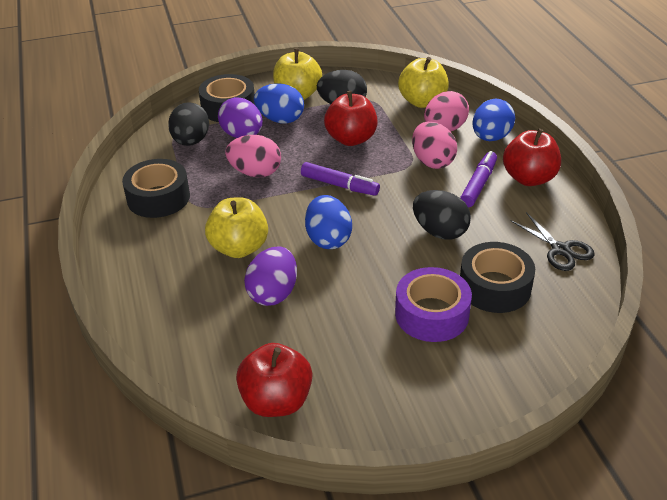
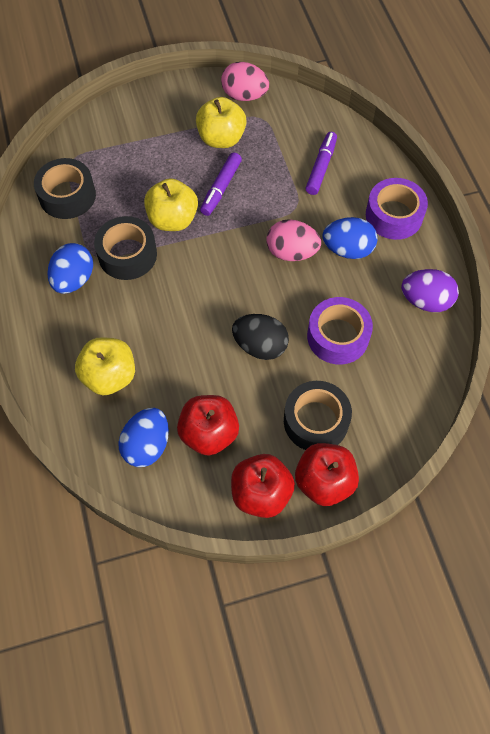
black egg: [168,102,209,146] [317,70,367,104] [413,190,471,240] = 3 -> [232,314,289,360] = 1
black scissors: [511,212,595,271] = 1 -> none = 0
pink egg: [225,135,281,177] [412,121,457,169] [424,91,469,132] = 3 -> [221,62,269,101] [266,219,321,261] = 2
purple egg: [218,97,263,138] [244,246,297,306] = 2 -> [401,269,459,312] = 1
purple tape: [395,267,472,342] = 1 -> [307,297,373,365] [366,178,428,240] = 2

